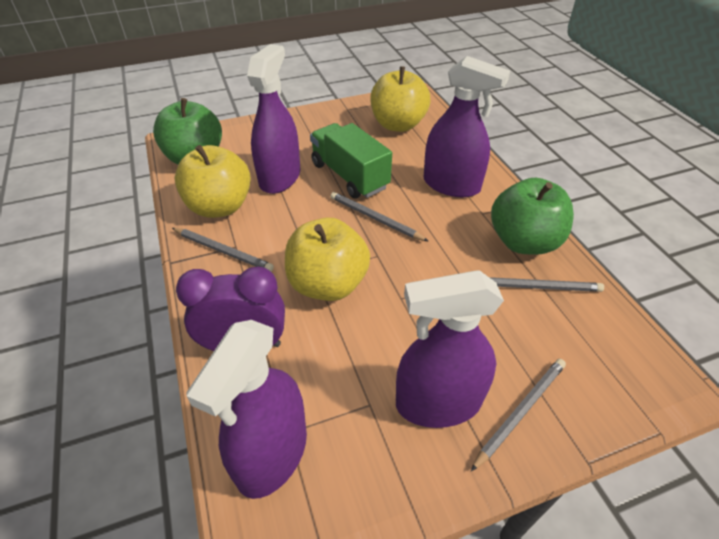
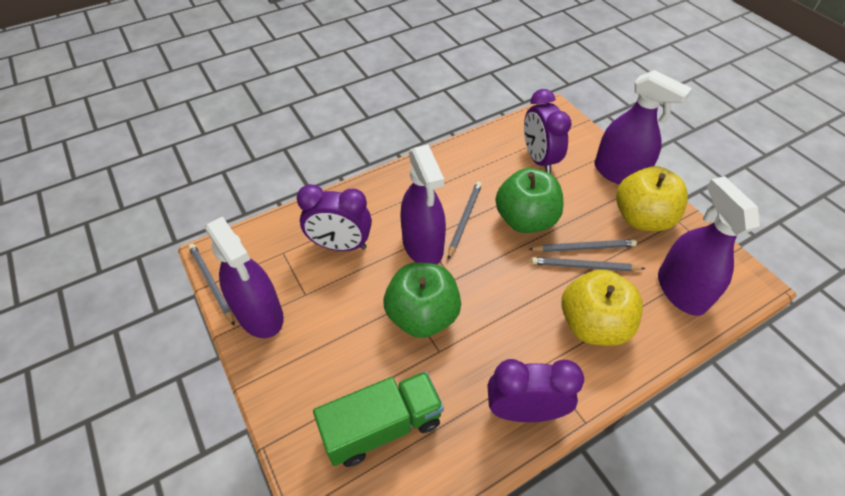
purple clock: [176,266,285,351] = 1 -> [297,184,372,251] [488,359,584,422] [524,89,572,173] = 3
yellow apple: [175,145,251,218] [285,218,370,301] [370,66,431,132] = 3 -> [561,270,643,346] [616,166,688,231] = 2

